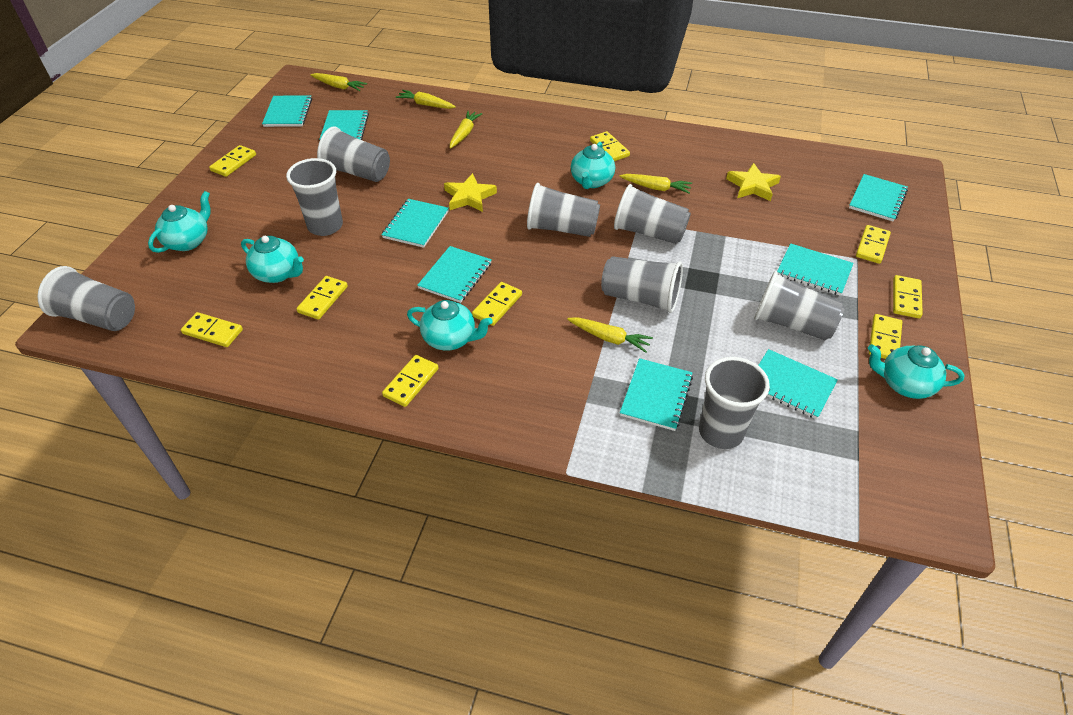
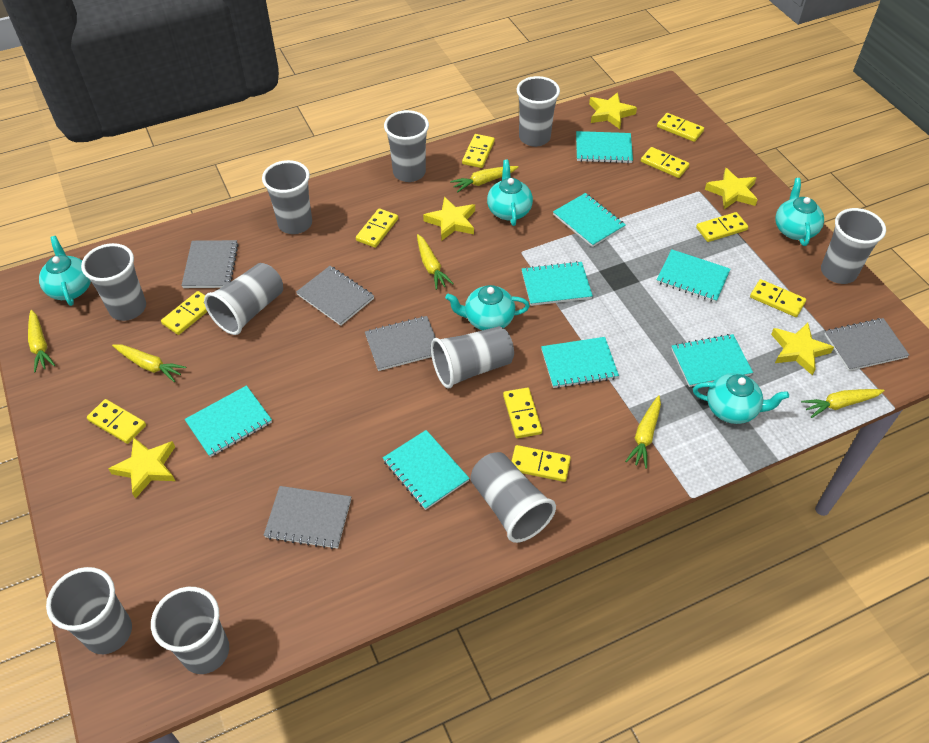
grey cup: [38,266,135,331] [286,158,343,236] [317,126,390,182] [527,183,600,237] [601,256,683,313] [614,184,691,244] [699,357,770,449] [754,271,845,341] = 8 -> [46,567,132,654] [81,243,146,321] [151,587,229,674] [204,263,283,335] [262,160,312,234] [384,110,429,182] [431,326,514,388] [470,452,556,543] [517,76,560,147] [821,208,886,284] = 10
grey notebook: none = 0 -> [181,240,238,288] [264,486,351,549] [296,266,374,326] [365,316,436,371] [825,318,909,371] = 5
yellow carrot: [310,73,367,91] [396,90,456,109] [450,111,482,149] [567,317,653,353] [619,174,692,194] = 5 -> [28,310,55,373] [112,344,186,382] [417,234,454,290] [450,166,518,193] [625,395,661,469] [801,389,885,418] = 6
yellow domino: [181,312,243,347] [209,145,256,177] [296,276,348,320] [382,355,439,407] [472,282,522,326] [590,131,630,161] [856,225,891,264] [869,314,902,359] [893,275,923,318] = 9 -> [87,399,146,444] [161,291,207,335] [356,208,398,248] [462,134,495,168] [503,388,542,438] [511,445,571,482] [641,147,690,178] [657,113,704,142] [696,212,748,242] [750,279,806,317] = 10
yellow star: [444,173,497,212] [726,163,781,201] = 2 -> [108,437,175,499] [423,197,475,241] [589,92,637,129] [705,168,758,209] [771,323,834,375] = 5

